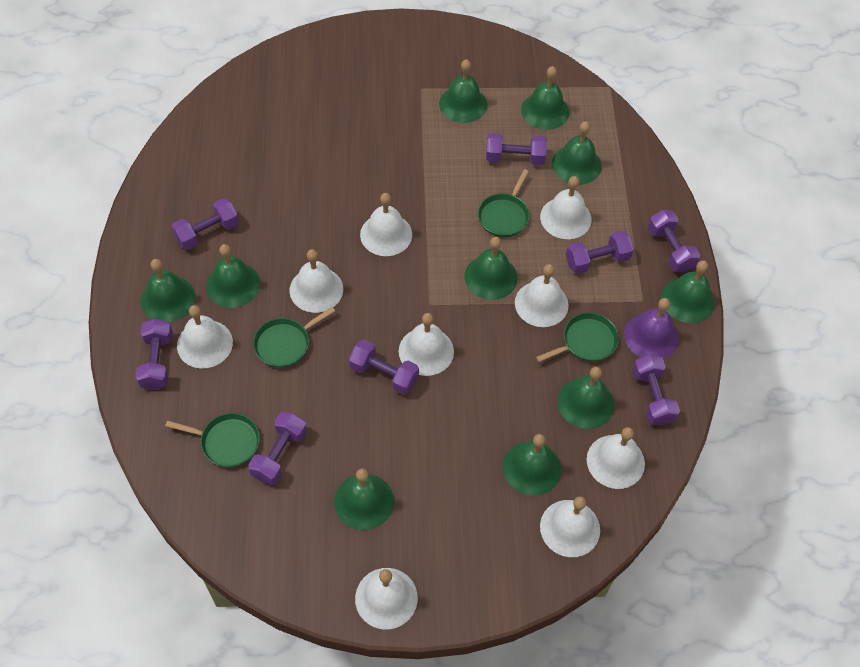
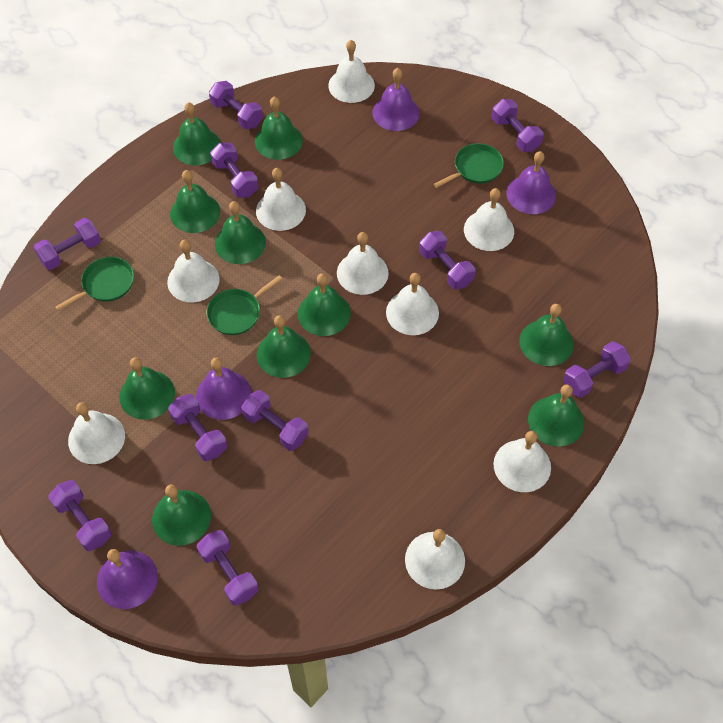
green pan: [165,413,260,467] [253,307,335,368] [478,169,529,237] [536,313,619,362] = 4 -> [55,257,134,311] [207,275,282,335] [434,143,504,188] = 3
purple bell: [624,298,679,359] = 1 -> [97,549,158,609] [196,358,252,420] [372,68,420,131] [506,151,556,214] = 4
purple dumbbell: [135,319,173,390] [171,198,239,250] [248,412,307,485] [349,339,419,395] [486,133,547,165] [566,230,634,274] [632,354,680,426] [648,210,700,272] = 8 -> [34,218,101,270] [48,480,112,551] [168,394,227,461] [197,530,258,606] [209,81,263,129] [210,143,258,198] [241,390,309,451] [419,231,475,290] [492,99,543,152] [563,341,631,398] = 10

